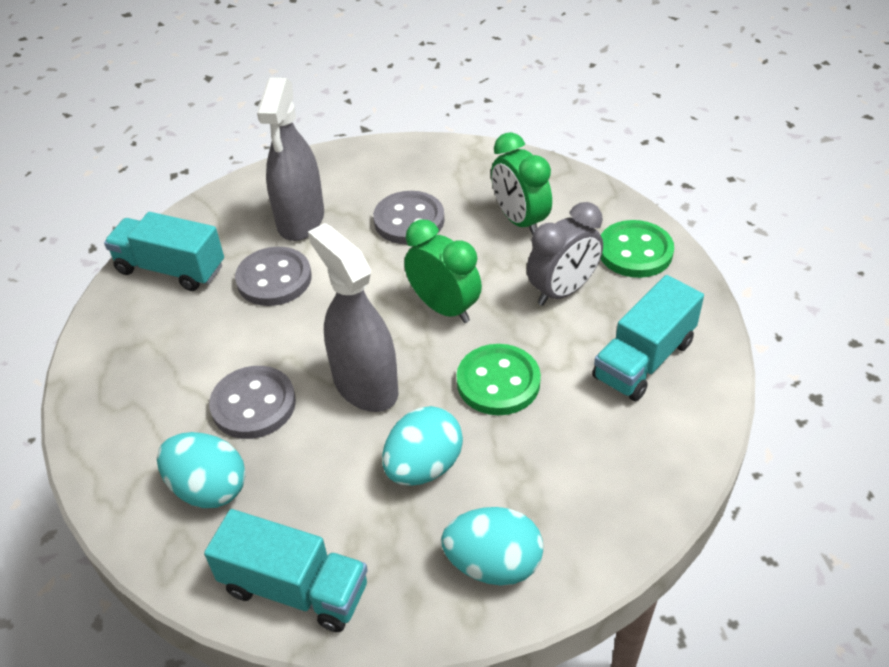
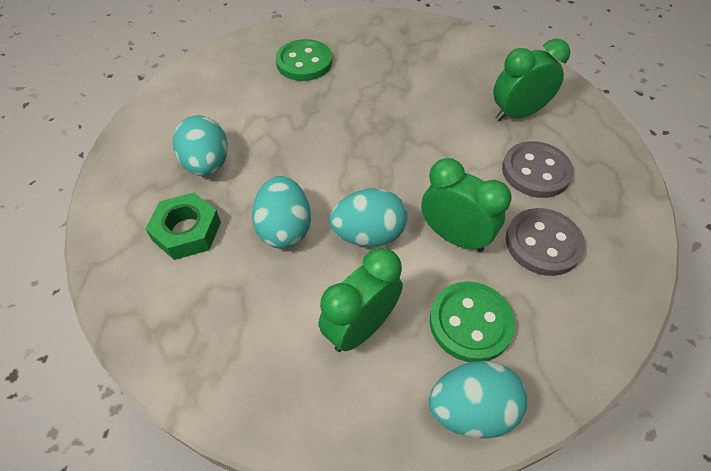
green clock: [404,219,482,323] [491,132,552,235] = 2 -> [319,248,403,352] [421,158,511,252] [493,39,571,121] = 3
green nut: none = 0 -> [145,192,221,260] = 1
grey button: [209,366,296,439] [235,247,311,306] [373,191,445,244] = 3 -> [502,141,574,198] [506,208,585,276] = 2
grey clock: [527,202,603,306] = 1 -> none = 0
grey spray bottle: [257,78,324,241] [308,223,398,412] = 2 -> none = 0
turquoise egg: [157,432,246,508] [382,406,463,486] [441,507,543,586] = 3 -> [173,115,228,176] [252,176,311,248] [329,188,408,247] [429,361,527,439] = 4
turquoise truck: [104,212,224,291] [204,509,368,632] [592,275,704,401] = 3 -> none = 0

